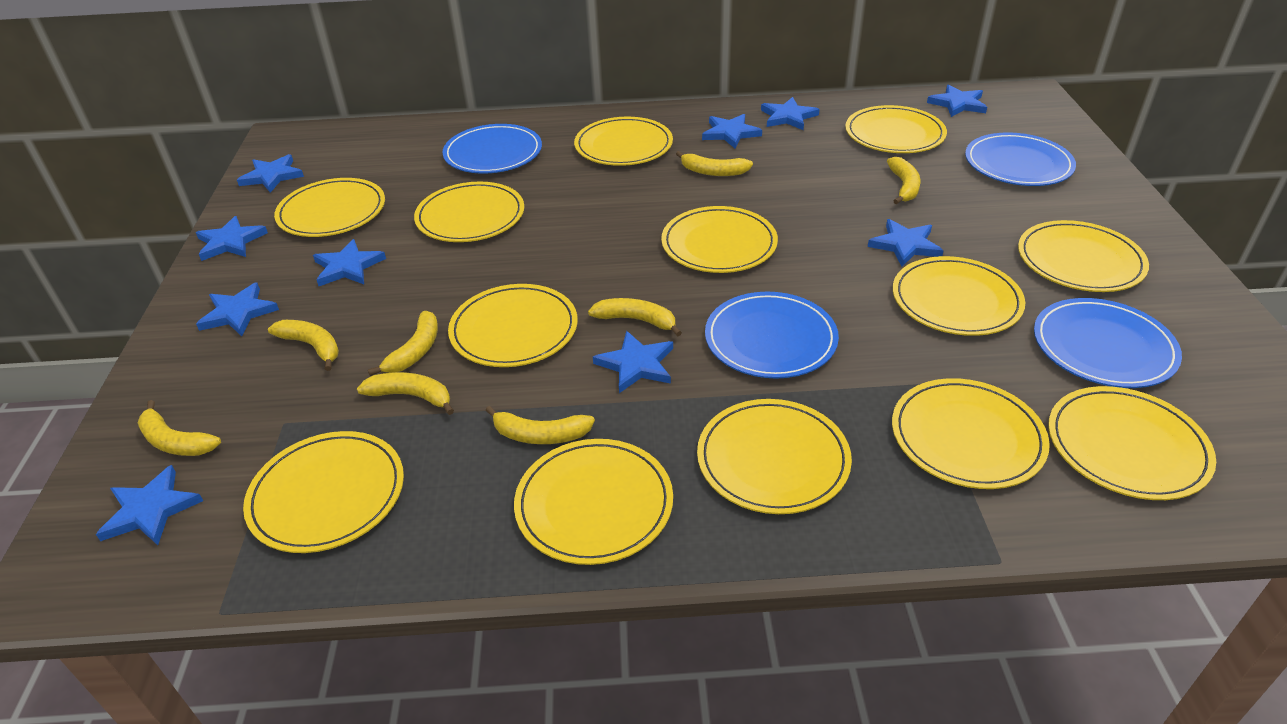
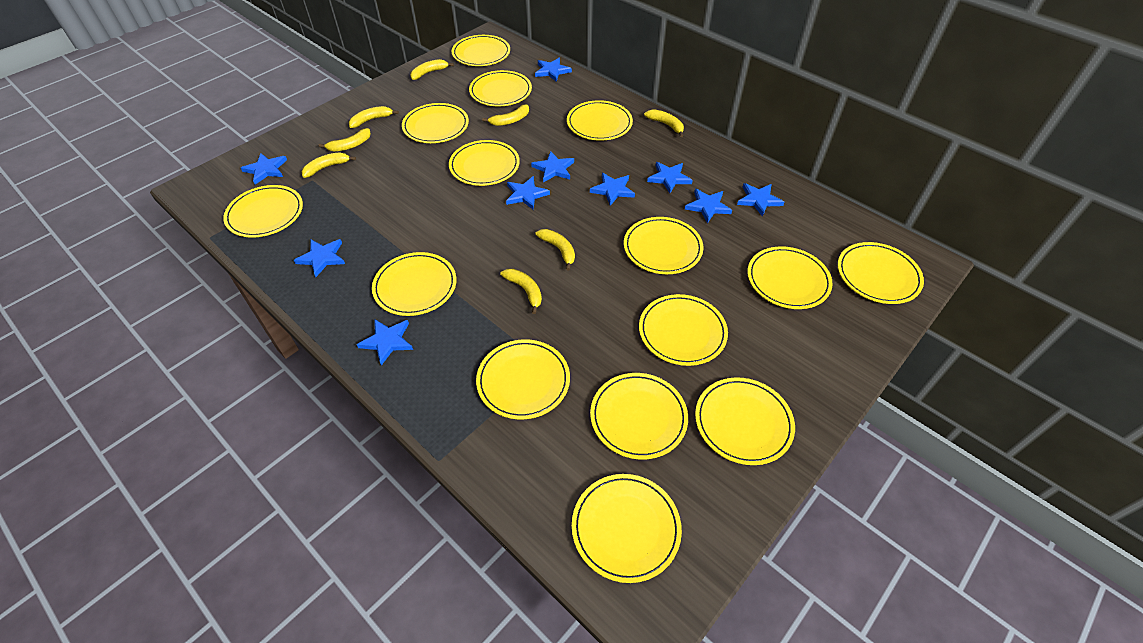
blue plate: [443,124,542,173] [705,292,839,379] [965,132,1076,186] [1034,298,1182,388] = 4 -> none = 0
yellow plate: [243,431,404,553] [274,178,385,237] [414,182,524,242] [448,284,578,367] [514,439,673,565] [574,117,673,166] [661,206,778,273] [697,399,852,514] [845,105,947,153] [892,378,1050,489] [893,256,1025,336] [1018,220,1149,292] [1048,386,1216,500] = 13 -> [223,185,303,238] [372,252,457,316] [402,103,469,143] [449,140,520,186] [452,35,510,66] [469,70,532,106] [476,339,570,419] [567,100,633,141] [572,474,682,583] [590,373,688,460] [624,217,704,274] [639,294,728,366] [695,377,795,465] [747,246,833,309] [838,242,924,304] = 15

